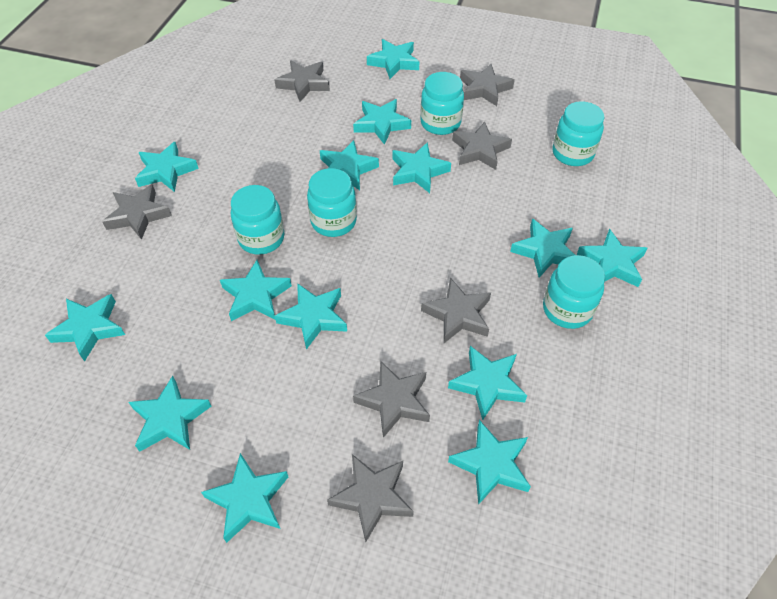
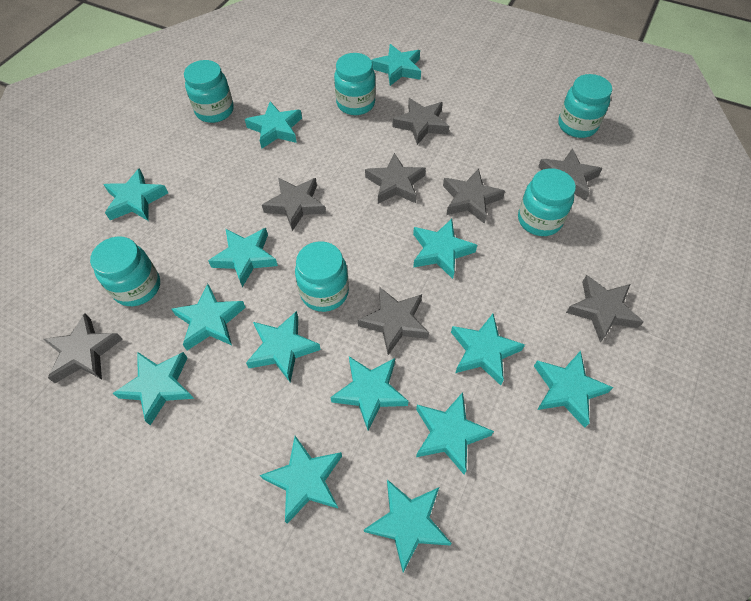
grey star: [102,184,172,240] [274,60,330,102] [327,454,414,542] [353,361,430,438] [421,278,491,343] [452,122,512,170] [460,64,515,106] = 7 -> [43,313,123,383] [262,177,326,231] [358,288,429,355] [365,153,426,204] [393,98,449,145] [443,169,505,224] [538,148,603,201] [566,275,643,343] = 8
turquoise jar: [231,185,285,255] [307,168,357,237] [420,72,464,135] [543,255,605,329] [553,101,604,166] = 5 -> [90,236,160,306] [184,60,234,123] [295,241,349,312] [334,53,376,115] [518,168,576,236] [558,74,612,138] = 6

